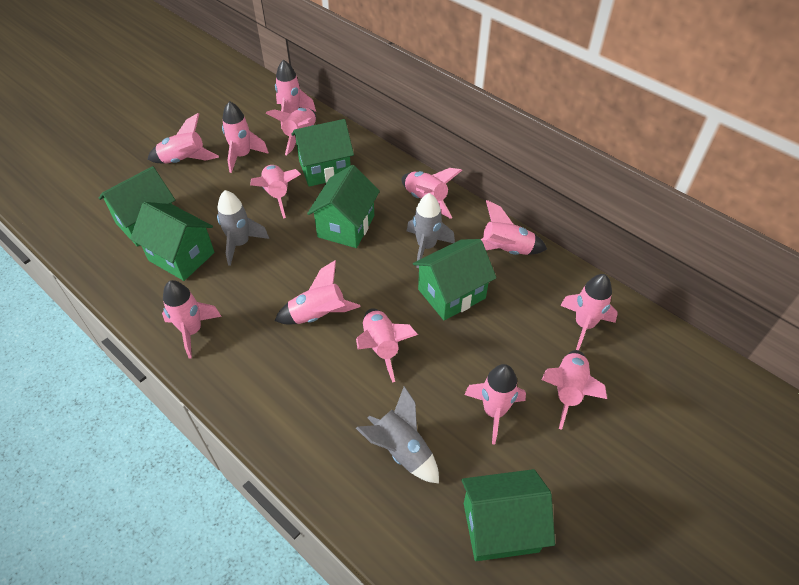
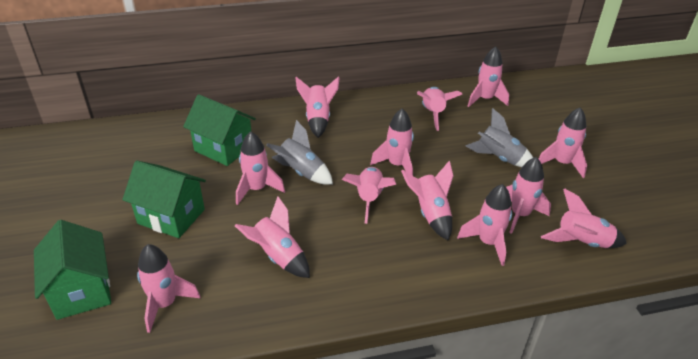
green house: [99,166,175,247] [130,202,215,281] [291,119,354,187] [307,165,380,248] [413,239,496,320] [461,469,555,561] = 6 -> [34,220,111,320] [122,161,206,238] [183,94,256,166] = 3
grey rocket: [217,190,269,266] [356,386,439,484] [407,193,455,268] = 3 -> [266,120,333,185] [465,108,533,167] = 2

